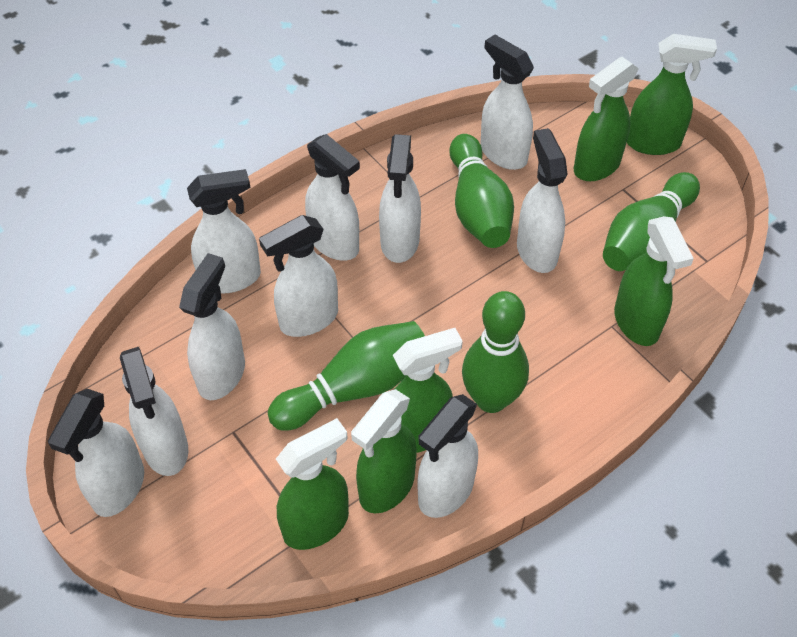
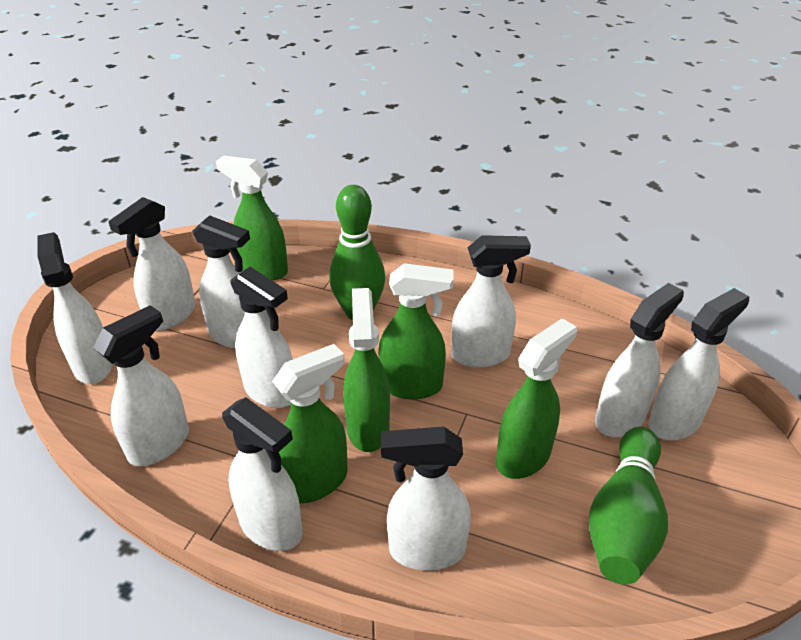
green bowling pin: [268,321,425,431] [449,134,514,248] [462,291,529,413] [603,172,700,271] = 4 -> [329,185,385,320] [589,427,668,585] = 2
green spray bottle: [276,418,349,550] [351,389,417,514] [393,328,463,453] [574,57,639,181] [614,216,694,346] [627,34,717,155] = 6 -> [216,155,288,280] [272,344,348,504] [343,288,390,452] [378,263,453,399] [496,318,577,479] = 5

